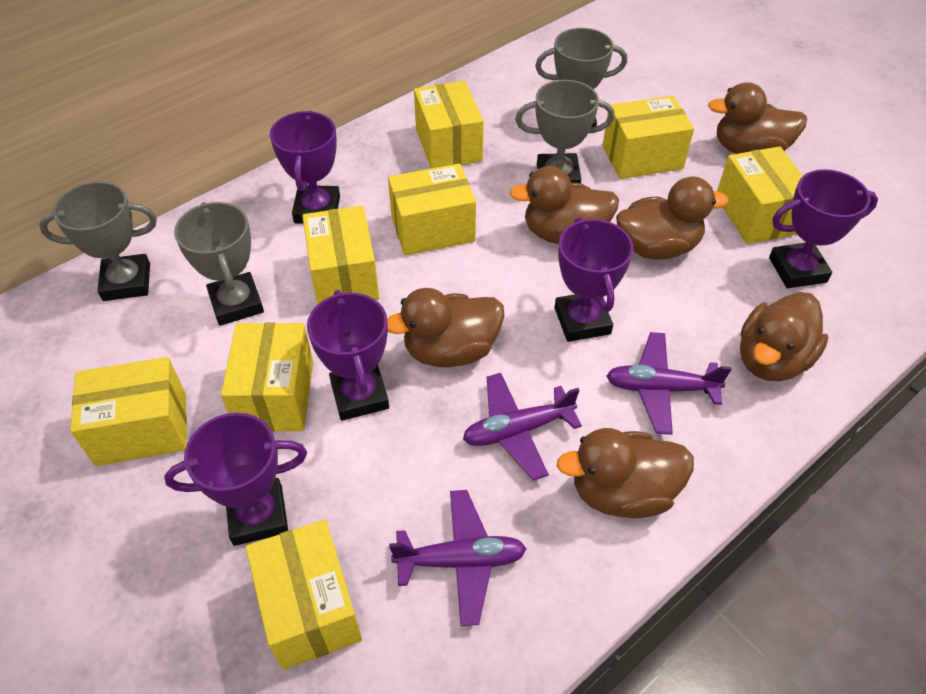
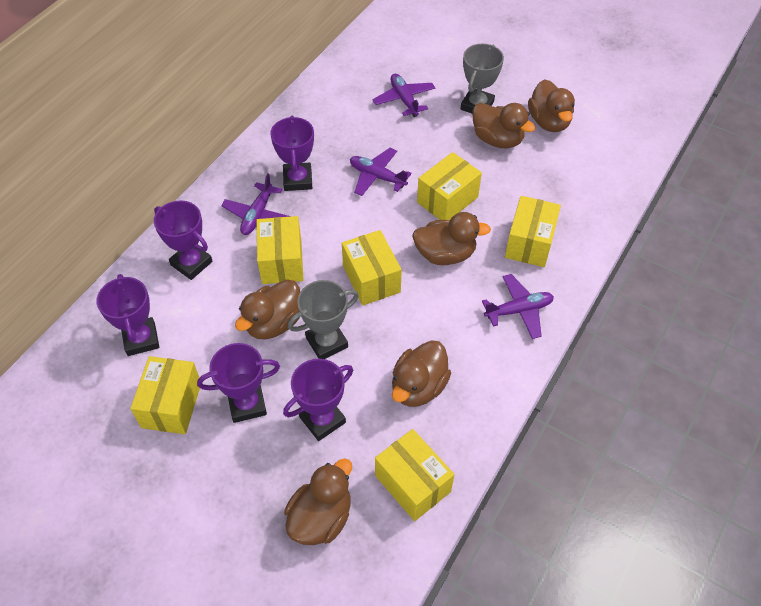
grey trophy: [39,181,157,301] [174,202,264,326] [515,80,614,183] [535,28,627,127] = 4 -> [288,280,359,359] [461,44,504,114] = 2
purple plane: [389,490,527,626] [463,373,582,481] [606,332,732,435] = 3 -> [221,173,292,235] [350,148,412,196] [373,74,435,117] [482,274,554,339] = 4
yellow box: [70,357,187,466] [221,323,313,432] [246,519,362,670] [302,206,379,305] [388,163,476,256] [414,80,484,168] [602,96,694,179] [717,146,803,244] = 8 -> [130,356,200,434] [256,216,304,284] [342,230,402,305] [375,429,454,521] [417,152,482,220] [505,196,561,267] = 6

